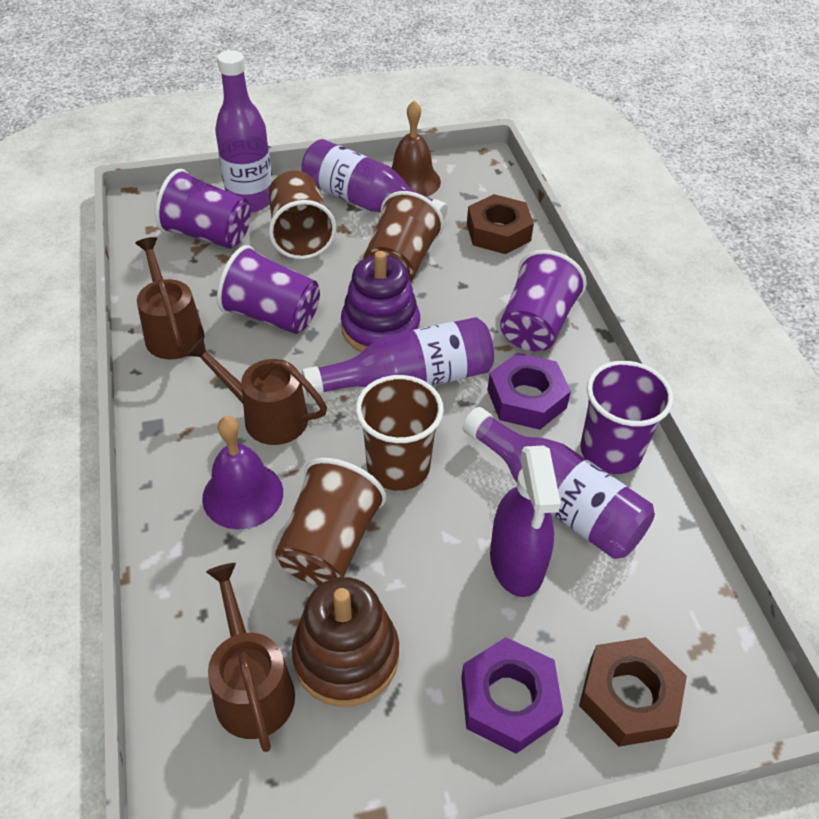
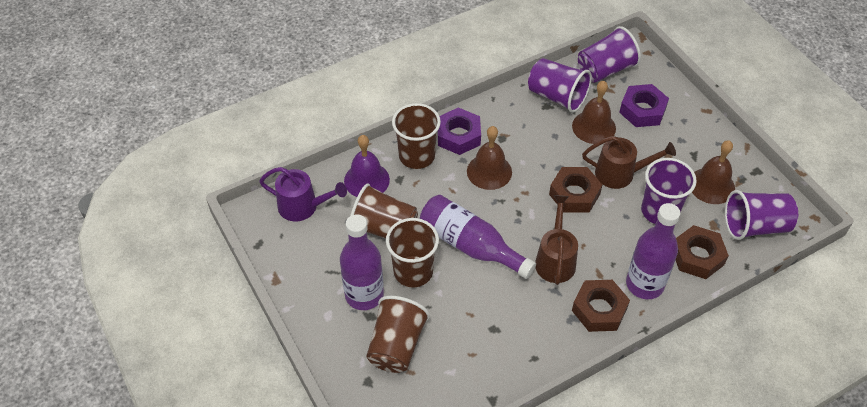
brown bell: [391,100,441,197] = 1 -> [467,126,512,190] [572,81,616,144] [692,140,735,204] = 3
brown nut: [467,194,534,254] [579,637,687,747] = 2 -> [549,167,602,213] [572,280,630,332] [676,225,729,279] = 3
brown stacking toy: [292,577,399,707] = 1 -> none = 0
brown watering can: [135,237,205,359] [186,337,327,445] [206,563,295,752] = 3 -> [535,195,578,285] [582,136,676,189] = 2
purple bottle: [215,50,272,212] [301,139,448,220] [302,317,494,397] [463,407,655,559] = 4 -> [340,214,384,310] [420,195,536,279] [626,203,680,299] = 3
purple spray bottle: [490,445,561,597] = 1 -> none = 0
purple stacking toy: [341,251,420,352] = 1 -> none = 0
purple watering can: none = 0 -> [259,167,347,222] = 1

